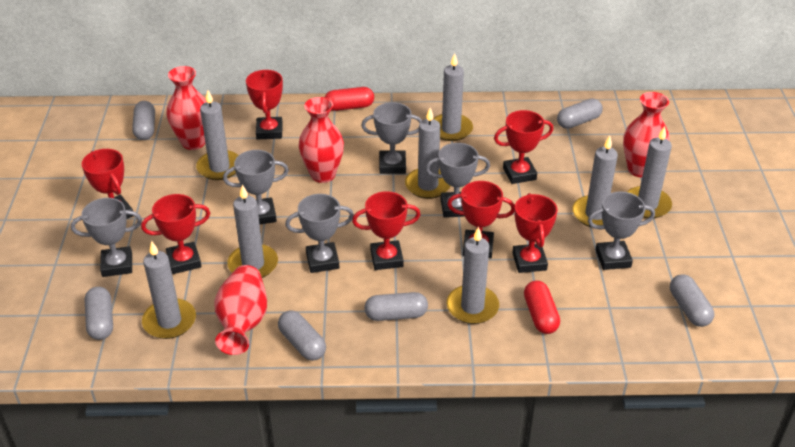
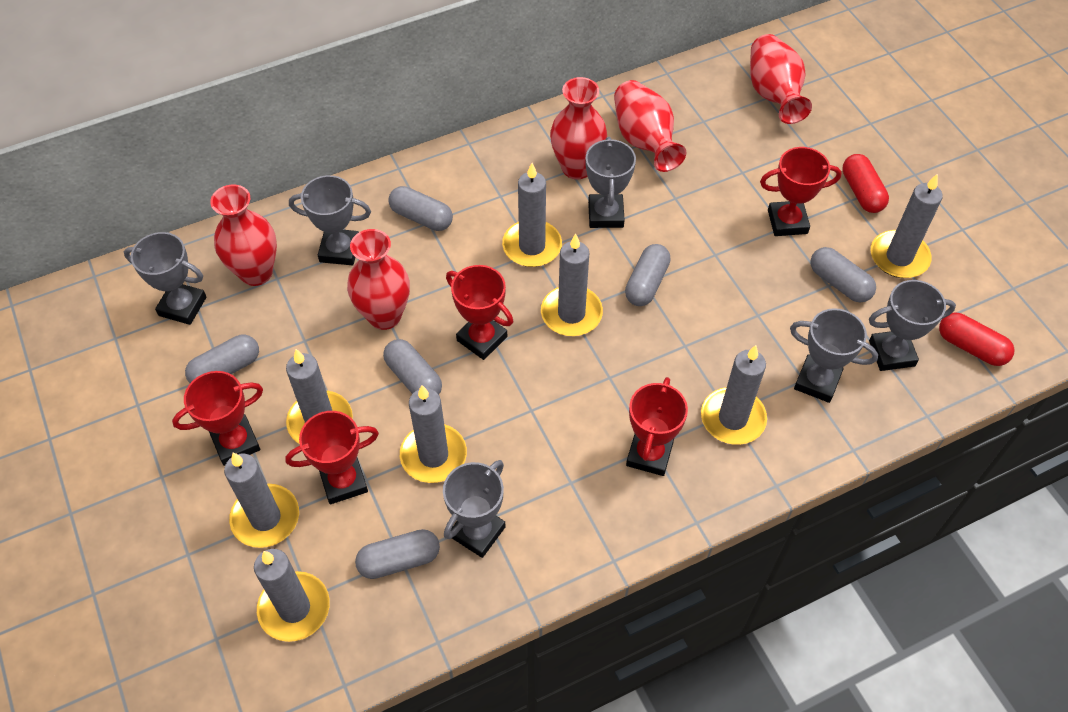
red trophy: [81,149,133,219] [141,194,210,274] [246,70,283,139] [352,191,421,270] [447,181,515,258] [494,110,554,184] [512,193,558,273] = 7 -> [172,371,263,466] [285,411,379,504] [446,265,513,360] [626,377,688,476] [760,147,842,236] = 5
red vase: [166,66,206,150] [214,265,267,355] [299,97,344,183] [623,92,669,178] = 4 -> [210,184,277,286] [347,229,410,330] [550,77,607,179] [614,80,686,172] [750,34,812,124] = 5

